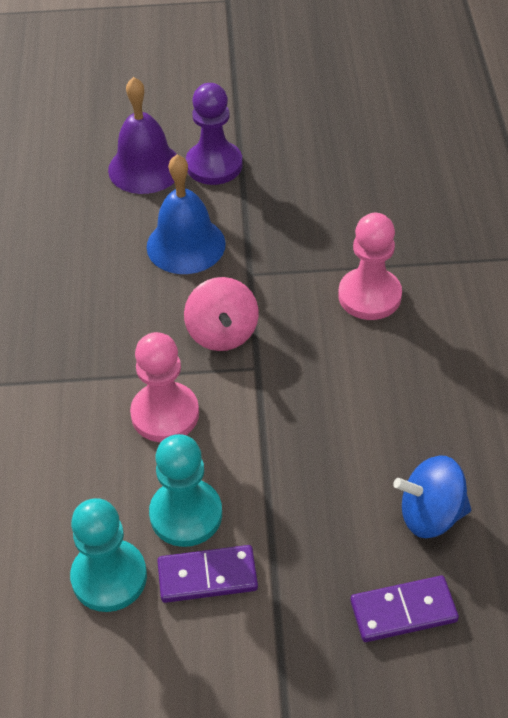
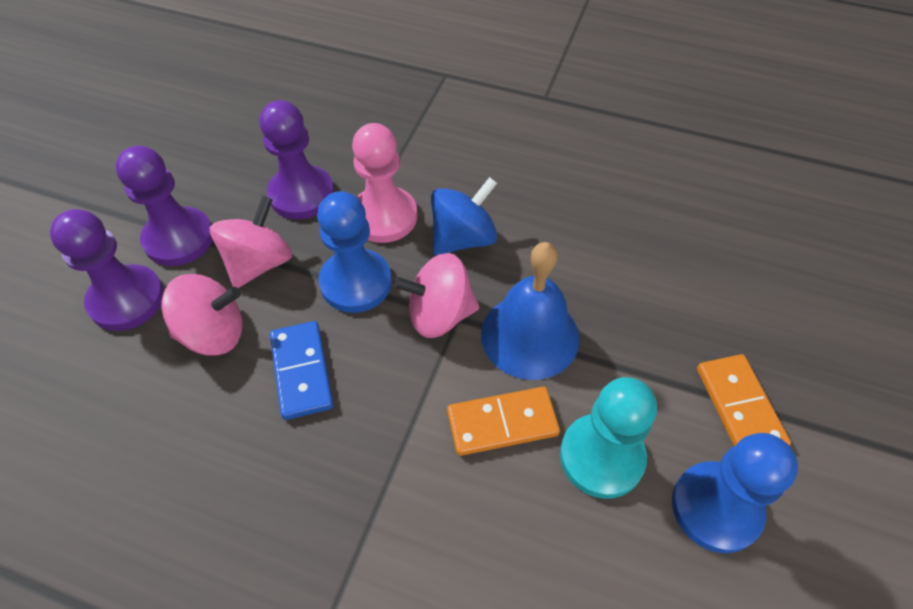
blue domino: none = 0 -> [270,321,333,420] = 1
blue pawn: none = 0 -> [317,191,392,313] [672,433,798,553] = 2
orange domino: none = 0 -> [447,387,560,456] [697,354,791,446] = 2
pink pawn: [130,332,199,442] [338,213,402,320] = 2 -> [352,123,417,243] = 1
pink spinning top: [184,277,259,351] = 1 -> [162,274,243,356] [210,196,292,288] [393,253,479,338] = 3
purple bell: [108,77,177,194] = 1 -> none = 0
purple domino: [157,545,258,603] [351,576,459,642] = 2 -> none = 0
purple pawn: [186,83,243,185] = 1 -> [50,209,164,331] [116,146,213,266] [259,100,334,219] = 3
turquoise pawn: [70,498,147,612] [149,434,222,547] = 2 -> [560,377,657,499] = 1

